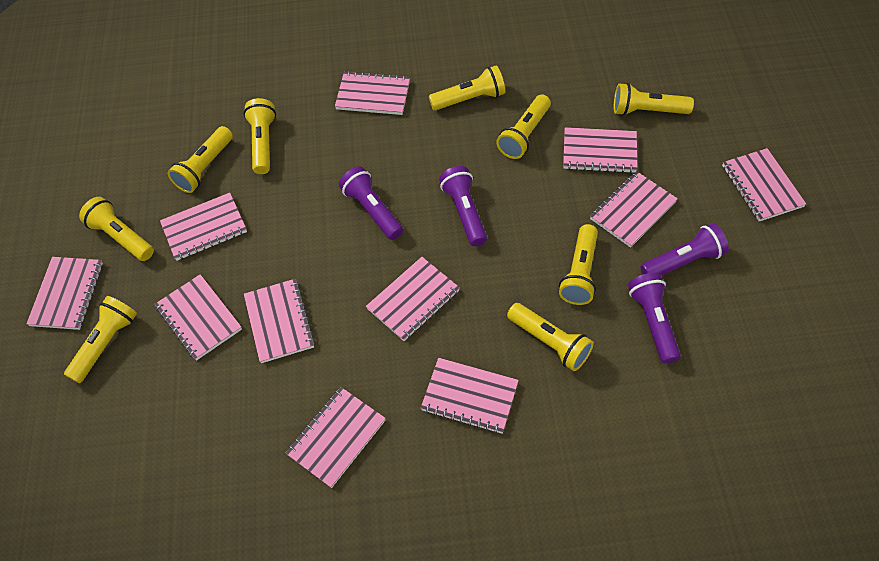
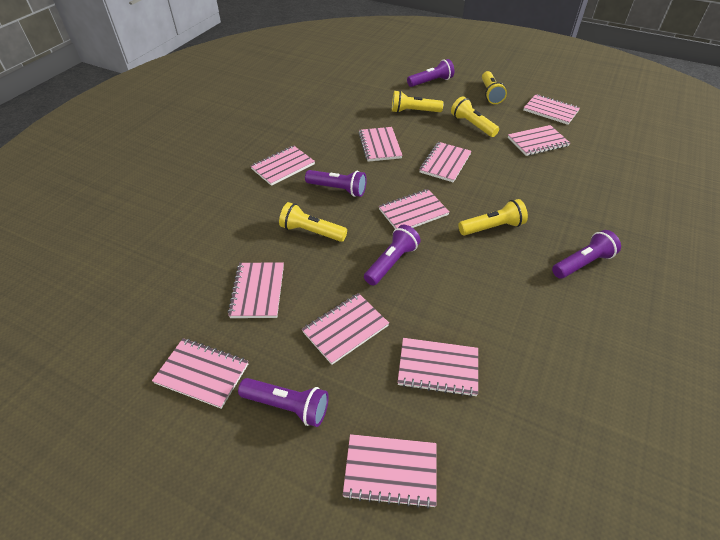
purple flashlight: [339,166,403,240] [439,166,487,246] [628,273,681,363] [640,223,729,276] = 4 -> [238,378,329,427] [305,170,367,197] [364,225,421,286] [407,59,454,87] [552,230,621,279] = 5
yellow flashlight: [64,296,137,383] [79,197,154,261] [168,126,233,193] [243,98,276,174] [429,65,505,110] [496,95,551,159] [507,303,594,371] [559,224,598,305] [614,83,694,116] = 9 -> [279,202,347,242] [392,91,444,113] [451,96,499,137] [458,199,528,236] [482,71,507,104] = 5

